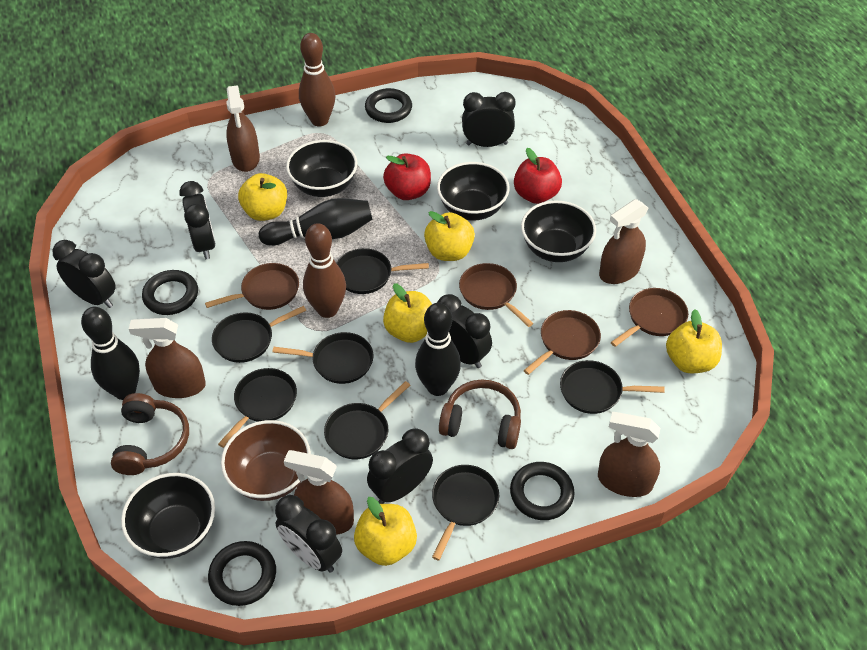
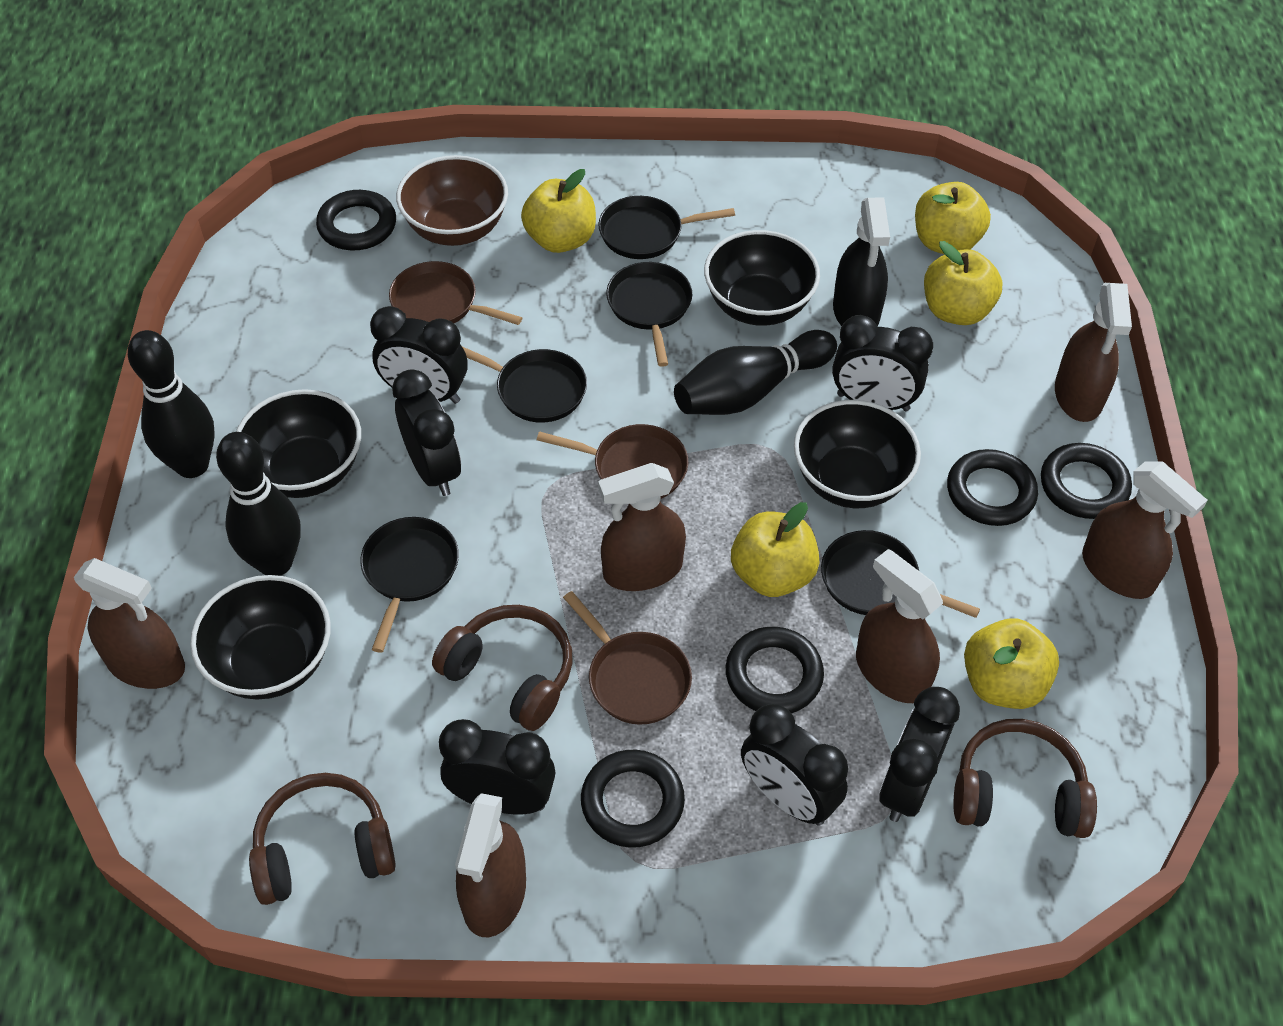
black pan: [212,306,306,363] [218,368,297,448] [273,332,374,384] [324,381,410,459] [337,248,429,294] [432,465,499,561] [560,360,665,414] = 7 -> [360,517,459,653] [463,347,587,423] [598,196,735,259] [606,262,692,367] [821,530,980,618] = 5
black ring: [142,270,198,315] [208,541,276,606] [365,88,412,123] [510,462,575,520] = 4 -> [316,190,396,250] [581,750,685,848] [726,627,824,713] [947,449,1038,526] [1041,443,1132,519] = 5
black spray bottle: none = 0 -> [833,197,890,326] = 1
brown bowling pin: [299,33,335,126] [303,223,346,318] = 2 -> none = 0
brown headphones: [111,393,189,475] [439,379,521,449] = 2 -> [249,773,396,905] [432,605,573,731] [954,719,1097,838] = 3
brown pan: [205,263,299,310] [459,263,533,327] [524,310,601,375] [611,288,688,347] = 4 -> [389,261,522,325] [537,424,688,499] [563,591,692,725] = 3
brown spray bottle: [129,318,206,398] [226,85,260,172] [284,450,354,535] [598,412,660,497] [599,199,648,284] = 5 -> [74,558,185,689] [455,793,526,937] [598,463,686,591] [856,549,943,703] [1055,283,1132,422] [1082,461,1208,599] = 6
red apple: [383,153,431,200] [514,148,562,204] = 2 -> none = 0

